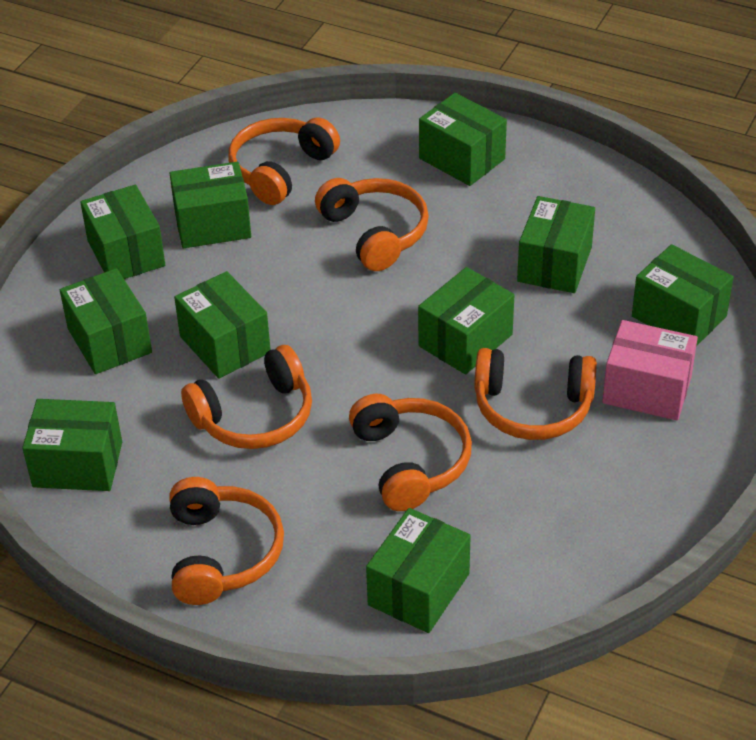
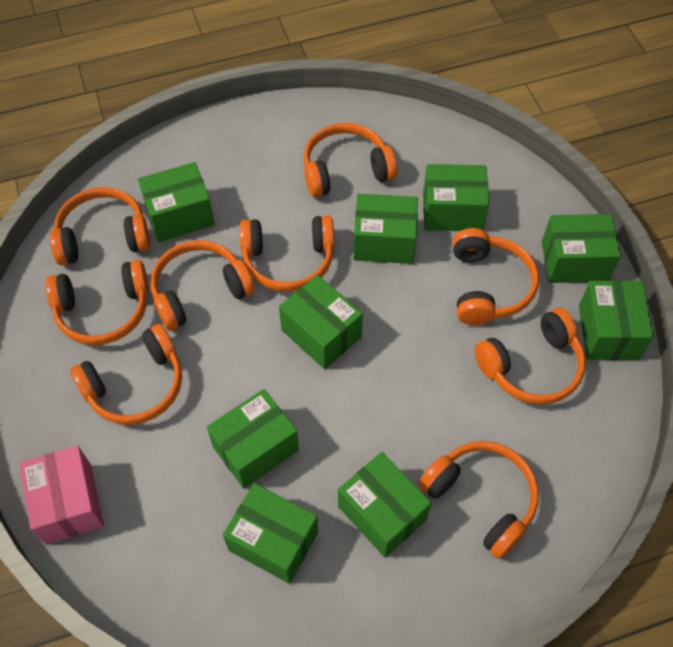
green box: [22,399,122,491] [60,268,152,374] [80,185,165,279] [169,162,251,248] [174,271,271,379] [366,508,471,633] [418,267,515,375] [419,93,507,186] [517,196,595,293] [632,244,734,346] = 10 -> [138,162,215,242] [207,389,299,488] [223,483,318,584] [279,275,363,369] [338,452,432,557] [353,194,418,264] [423,164,489,231] [542,214,621,283] [579,280,654,360] = 9
orange headphones: [169,477,284,605] [181,345,312,449] [228,118,340,205] [315,178,429,271] [349,394,472,511] [474,348,597,440] = 6 -> [45,260,149,345] [50,187,150,265] [70,324,182,425] [151,240,255,330] [239,215,334,292] [303,123,397,197] [419,441,539,559] [453,228,539,325] [475,308,586,405] = 9

